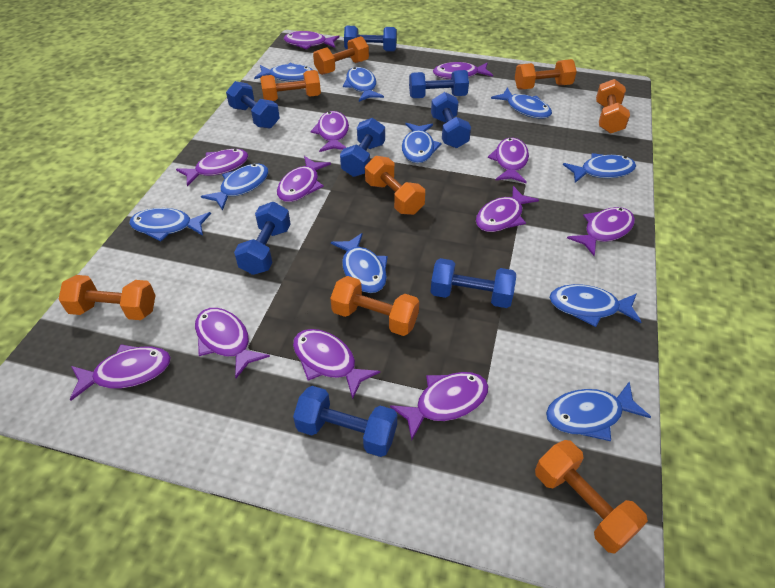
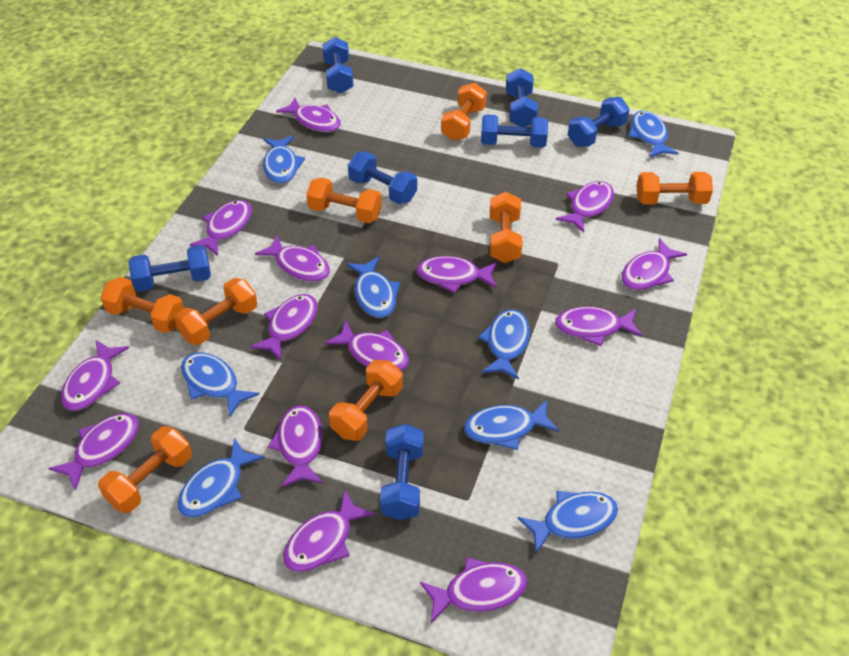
blue dumbbell: [226,81,280,129] [234,202,291,275] [293,386,397,457] [340,118,385,177] [344,26,397,52] [409,70,469,98] [431,92,471,148] [431,258,516,308] = 8 -> [128,245,211,292] [322,37,353,94] [348,152,417,204] [380,424,424,520] [481,114,548,148] [506,68,538,127] [568,97,630,147] = 7
blue fish: [129,208,211,241] [201,164,269,210] [254,63,313,82] [331,233,388,293] [343,67,384,102] [402,123,442,163] [491,87,552,119] [546,381,651,441] [549,284,641,327] [563,153,636,183] = 10 -> [177,438,265,517] [181,352,259,417] [263,136,305,184] [346,257,400,318] [464,400,559,450] [478,309,530,379] [518,491,618,553] [629,111,678,158] = 8
purple fish: [70,345,171,401] [176,149,248,186] [195,308,270,378] [277,156,331,202] [284,31,339,50] [293,329,380,399] [310,111,349,152] [390,372,489,441] [433,62,493,79] [476,186,539,232] [488,138,529,183] [567,207,635,256] = 12 -> [48,413,139,491] [61,339,129,411] [189,200,252,256] [250,294,318,360] [255,235,330,282] [268,405,323,487] [276,98,341,132] [283,490,375,572] [325,320,409,371] [416,256,498,293] [420,557,527,623] [555,307,642,346] [556,181,614,233] [621,238,687,290] = 14

